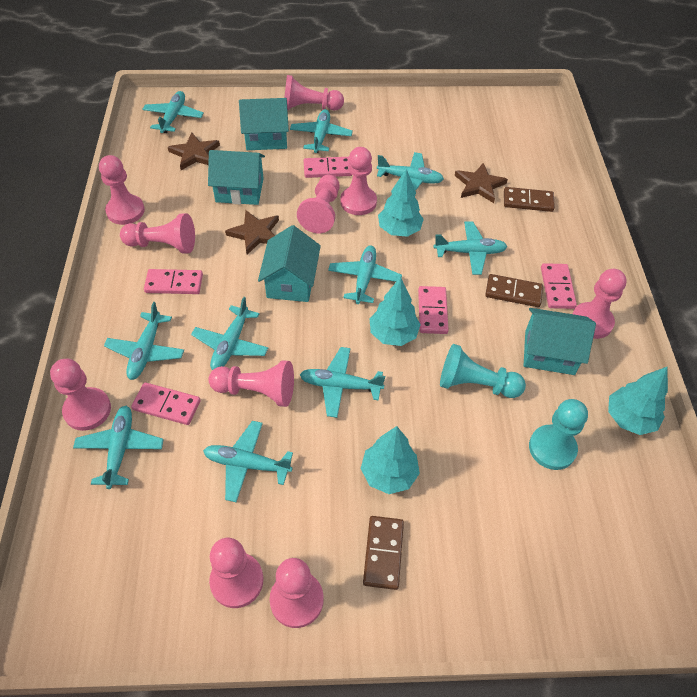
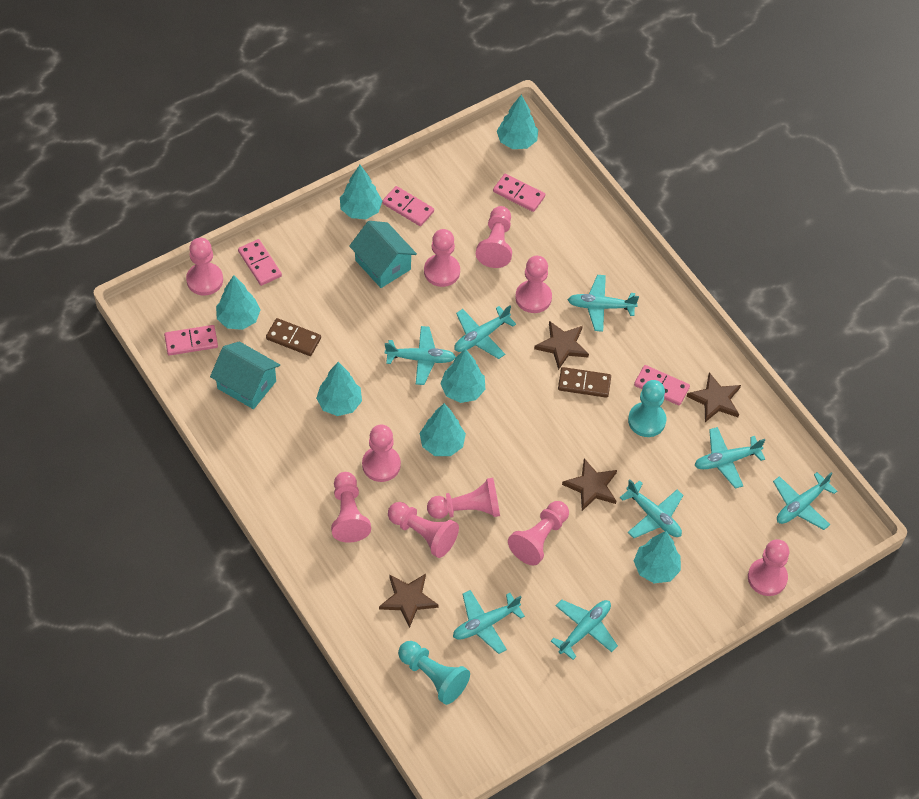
brown domino: [363,516,404,590] [485,274,543,307] [504,187,555,212] = 3 -> [266,318,321,356] [558,367,611,398] = 2
brown star: [168,133,220,170] [225,210,279,255] [455,163,508,203] = 3 -> [379,574,439,628] [534,321,589,370] [562,458,617,511] [687,372,741,422] = 4
turquoise house: [208,150,265,205] [239,98,289,150] [258,225,321,302] [524,308,596,375] = 4 -> [210,341,280,409] [349,221,417,288] = 2
turquoise plane: [73,406,164,489] [104,302,184,380] [142,91,204,133] [191,297,268,370] [203,421,293,502] [290,109,353,153] [300,347,385,418] [328,245,402,304] [377,152,444,191] [433,221,508,275] = 10 -> [385,326,456,385] [453,590,525,654] [454,305,516,359] [551,599,618,660] [568,275,639,332] [620,479,683,538] [694,427,765,489] [773,472,837,530] = 8
turquoise tree: [361,426,420,494] [369,277,421,346] [378,169,424,237] [608,367,668,435] = 4 -> [216,275,261,330] [316,362,362,416] [340,165,382,219] [420,403,466,456] [440,348,485,403] [497,95,538,149] [634,531,681,583] = 7

